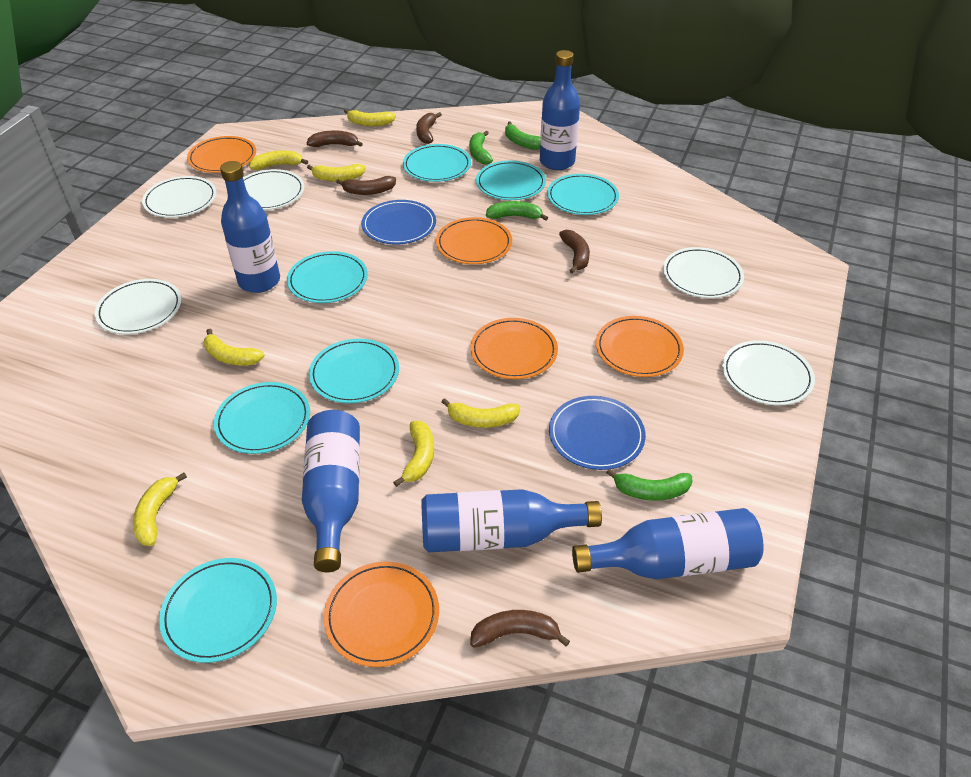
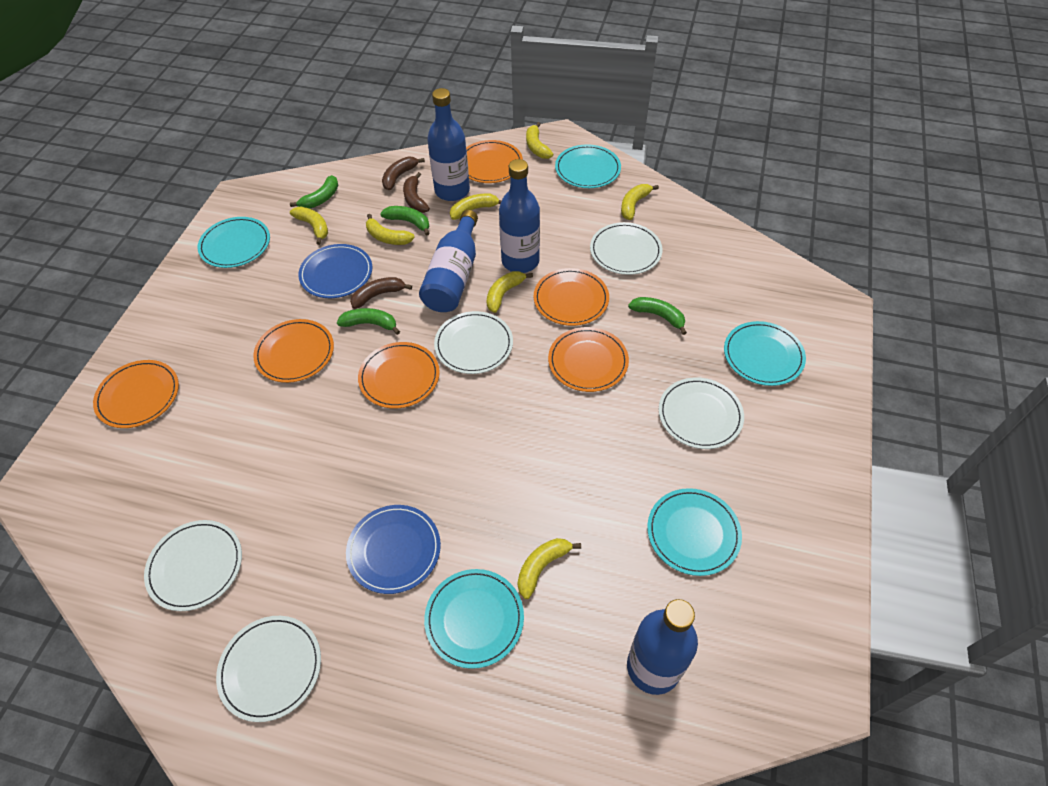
blue bottle: [220,161,280,293] [302,410,360,572] [421,489,602,552] [540,50,580,170] [572,508,764,579] = 5 -> [419,210,478,312] [427,88,470,201] [499,159,540,273] [627,599,698,695] = 4
brown banana: [307,130,363,147] [336,176,396,195] [416,112,442,144] [470,610,570,648] [559,230,590,274] = 5 -> [350,277,412,309] [382,156,425,190] [403,172,430,213] = 3
orange plate: [187,136,256,173] [324,562,439,667] [436,217,512,264] [470,318,558,379] [596,316,684,377] = 5 -> [93,360,179,428] [253,319,334,383] [358,342,440,408] [466,140,523,183] [534,268,609,326] [548,327,629,392] = 6
turquoise plate: [159,558,277,663] [214,382,310,454] [287,251,368,303] [309,339,399,403] [403,144,471,182] [476,161,546,200] [547,174,619,215] = 7 -> [198,217,270,268] [424,569,524,669] [555,144,621,188] [647,488,742,576] [724,321,806,386] = 5

